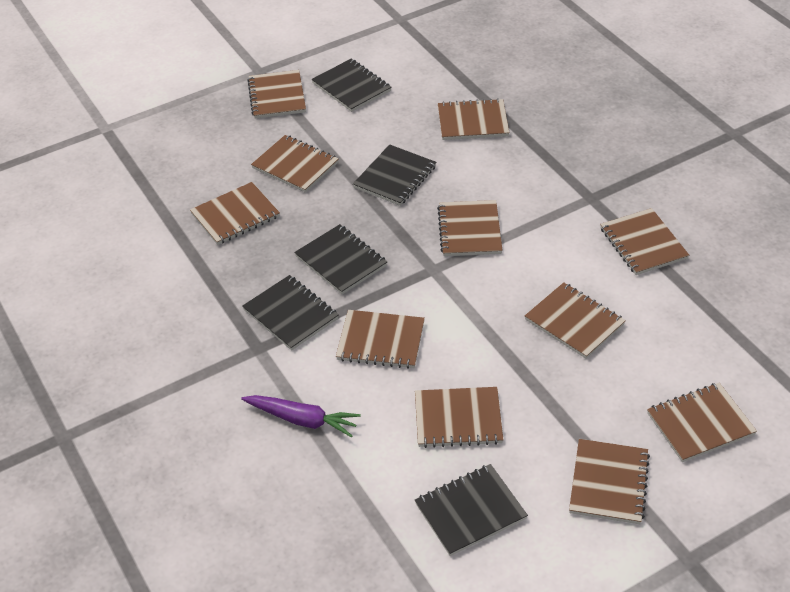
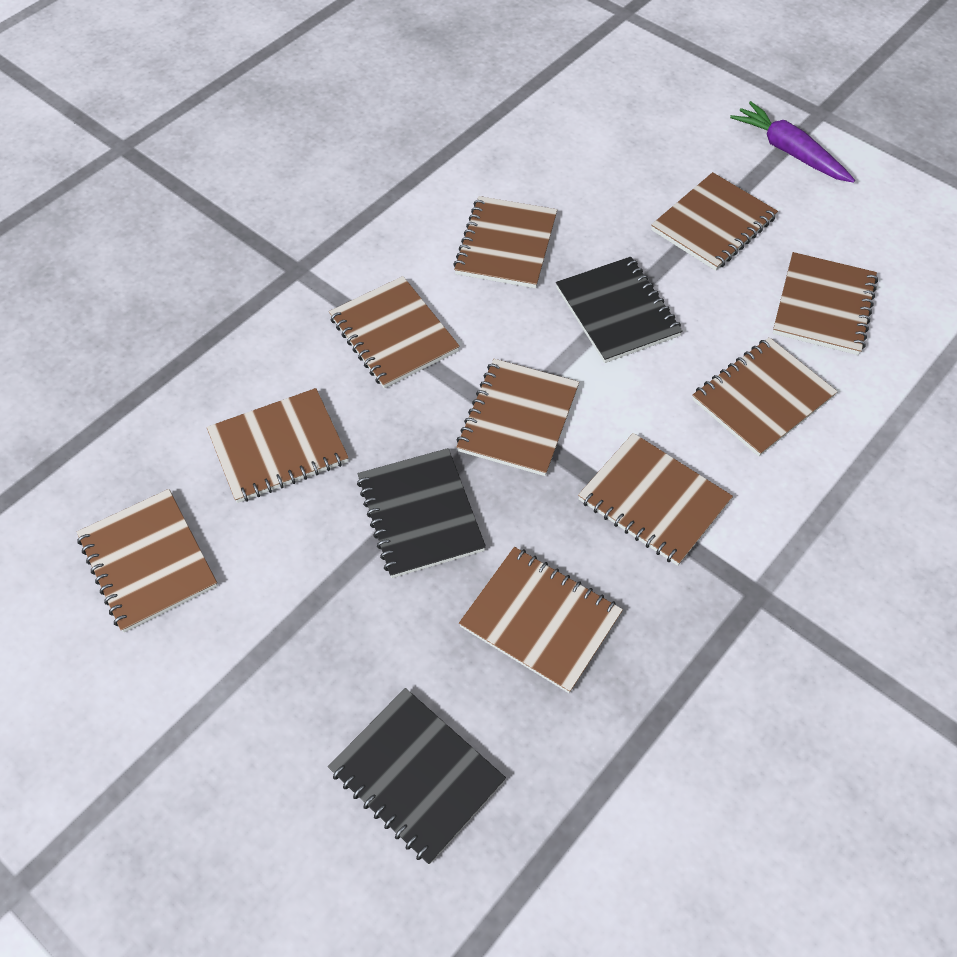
black notebook: [242,275,339,351] [294,224,387,294] [311,59,392,112] [353,144,436,206] [415,464,528,556] = 5 -> [328,688,506,865] [357,448,486,578] [556,257,683,363] = 3
brown notebook: [190,182,280,245] [247,70,306,119] [251,135,339,193] [336,310,425,369] [415,387,504,448] [437,200,503,256] [438,98,510,140] [525,282,626,359] [569,439,650,524] [600,208,689,275] [647,383,757,462] = 11 -> [77,489,218,633] [207,388,349,503] [329,276,460,388] [453,196,557,288] [456,359,579,476] [459,547,623,693] [578,433,733,566] [651,172,778,271] [692,337,838,457] [773,252,878,355] = 10

